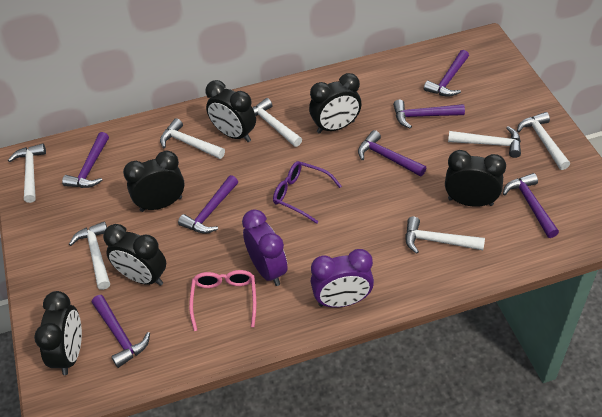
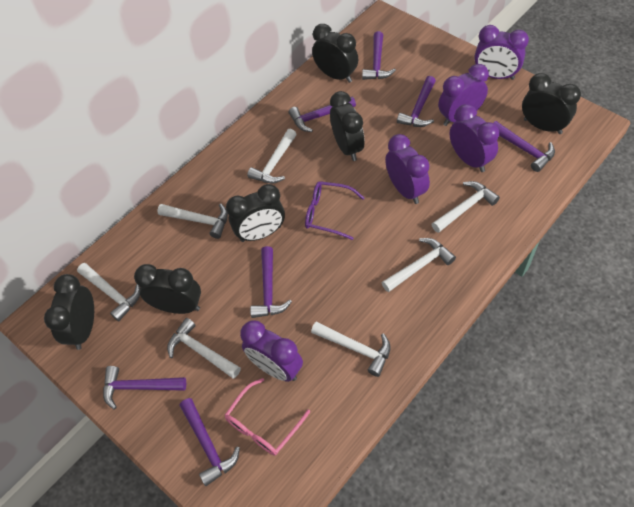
purple clock: [242,210,288,286] [311,249,374,308] = 2 -> [240,320,303,382] [385,134,430,204] [438,64,489,126] [450,104,499,172] [474,25,529,80] = 5

